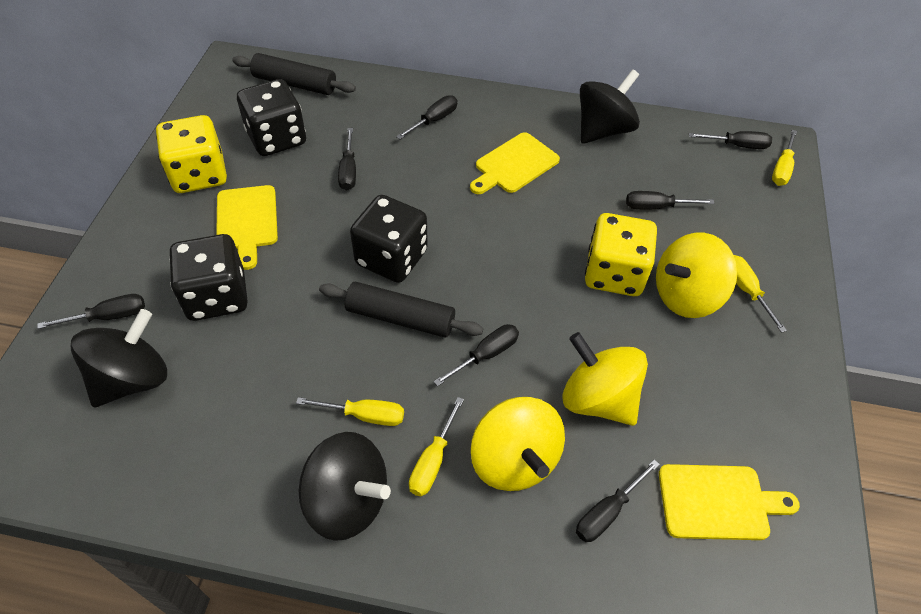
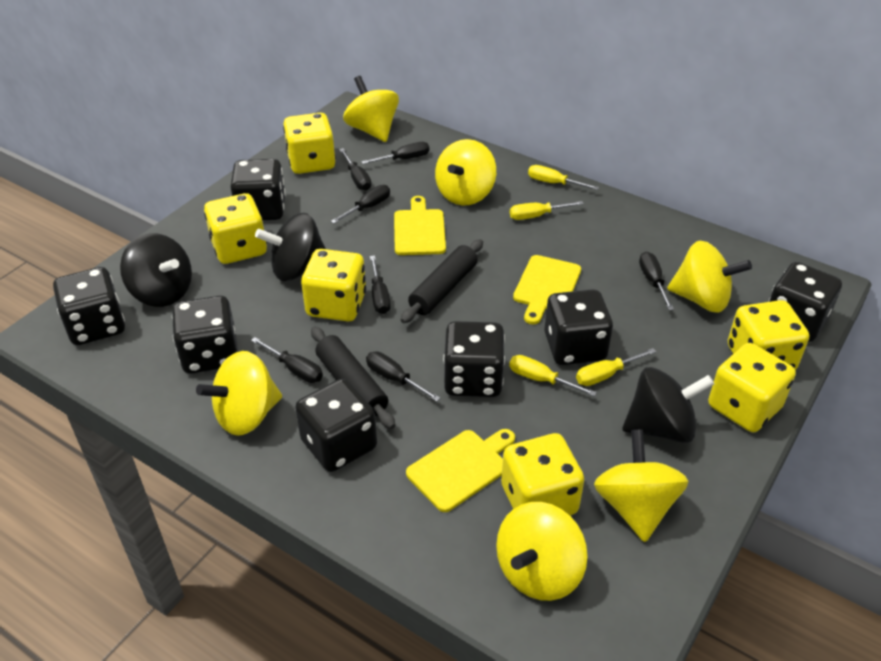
black dice: [169,234,248,321] [237,79,306,156] [350,195,428,283] = 3 -> [53,267,125,345] [172,296,238,374] [230,159,286,221] [295,379,377,472] [443,321,505,397] [544,289,613,365] [769,262,842,342] = 7
yellow dice: [156,115,227,193] [585,213,657,296] = 2 -> [204,193,267,264] [283,113,336,174] [301,249,366,322] [501,433,584,515] [708,343,796,432] [728,300,809,370] = 6
yellow spinning top: [471,397,565,491] [562,332,648,426] [656,233,738,318] = 3 -> [196,351,282,436] [343,76,399,142] [435,139,496,206] [496,502,588,601] [594,429,689,542] [667,241,752,313] = 6

